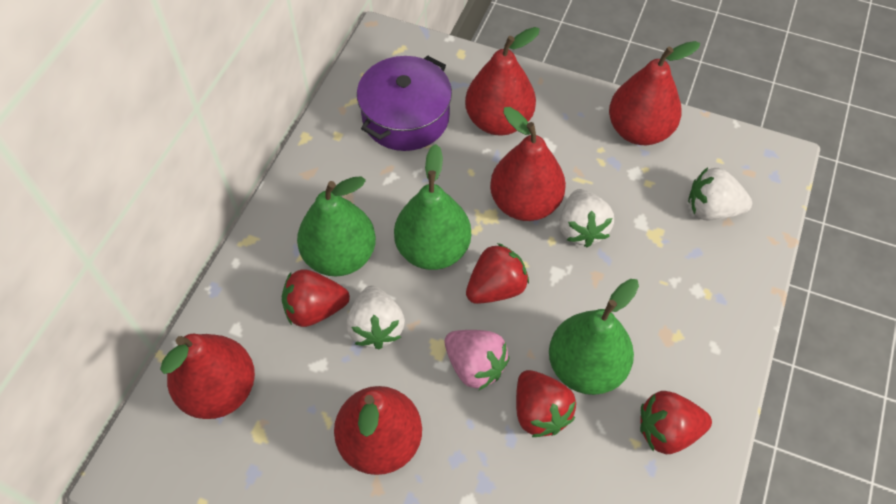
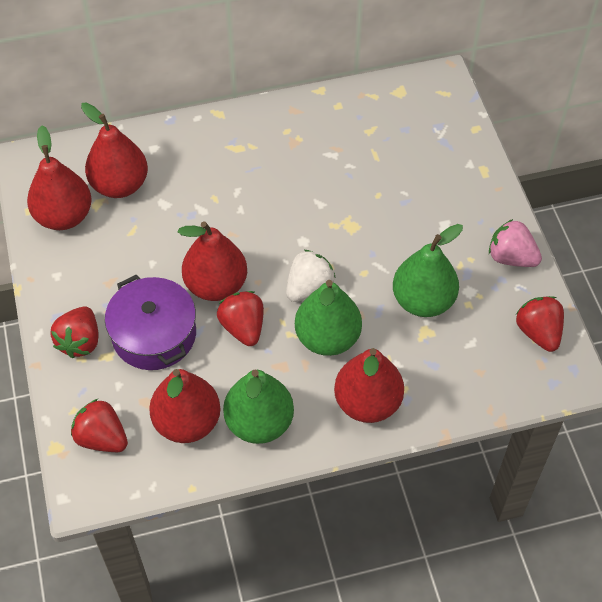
white strawberry: [346,286,405,349] [559,189,614,247] [688,167,752,220] = 3 -> [286,250,336,302] = 1

